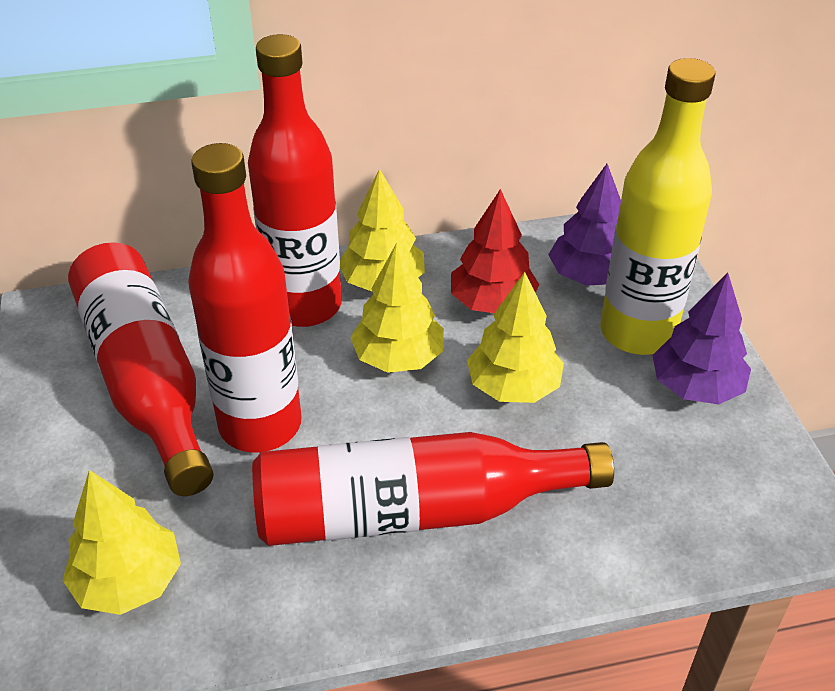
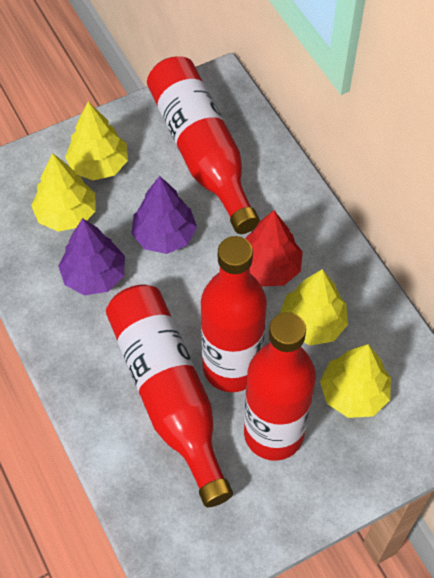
yellow bottle: [600,58,715,355] = 1 -> none = 0

